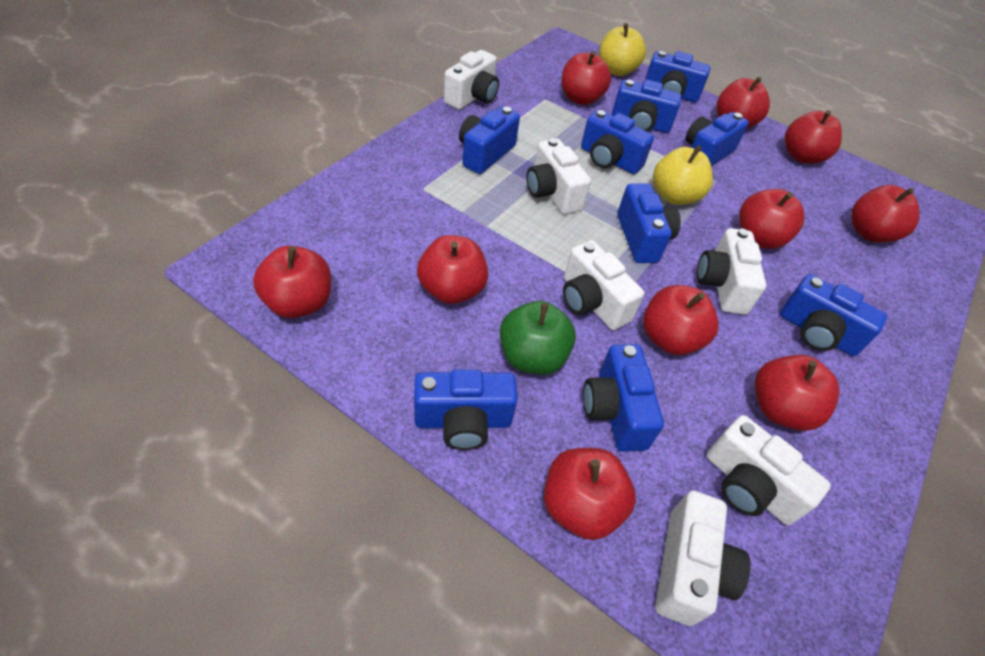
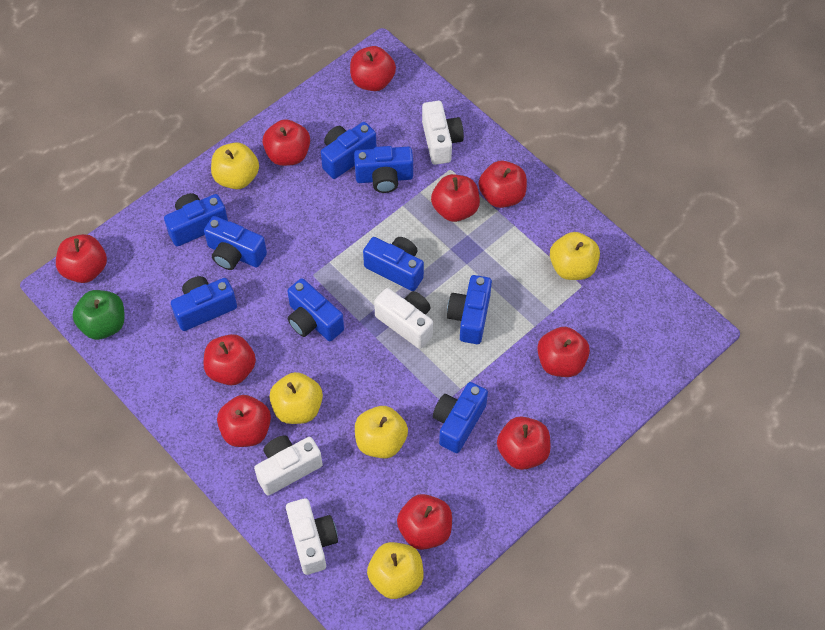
white camera: [444,50,499,110] [526,138,591,214] [563,240,644,330] [655,491,750,626] [697,228,766,315] [707,415,831,525] = 6 -> [254,436,323,495] [286,498,338,575] [374,288,433,349] [422,101,464,165] = 4
yellow apple: [599,23,646,76] [653,145,713,205] = 2 -> [211,142,259,189] [269,372,323,424] [355,406,408,458] [367,542,424,599] [550,232,600,280] = 5

